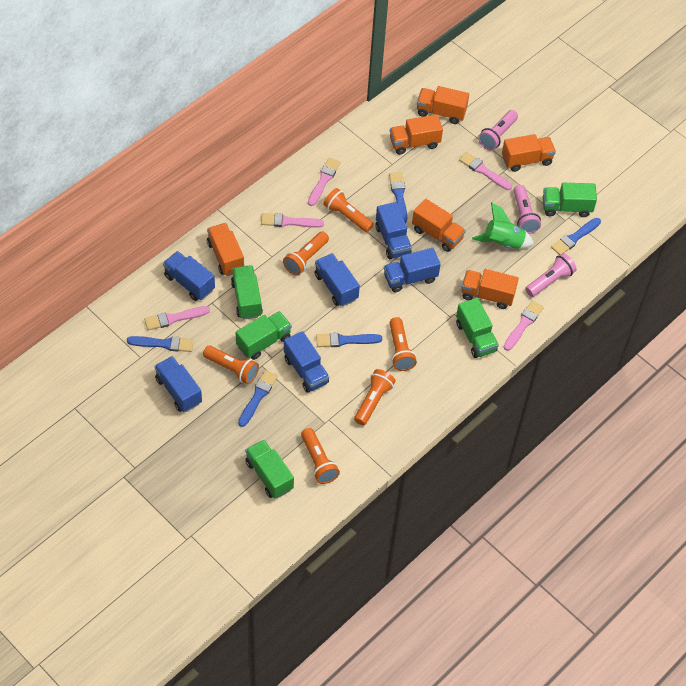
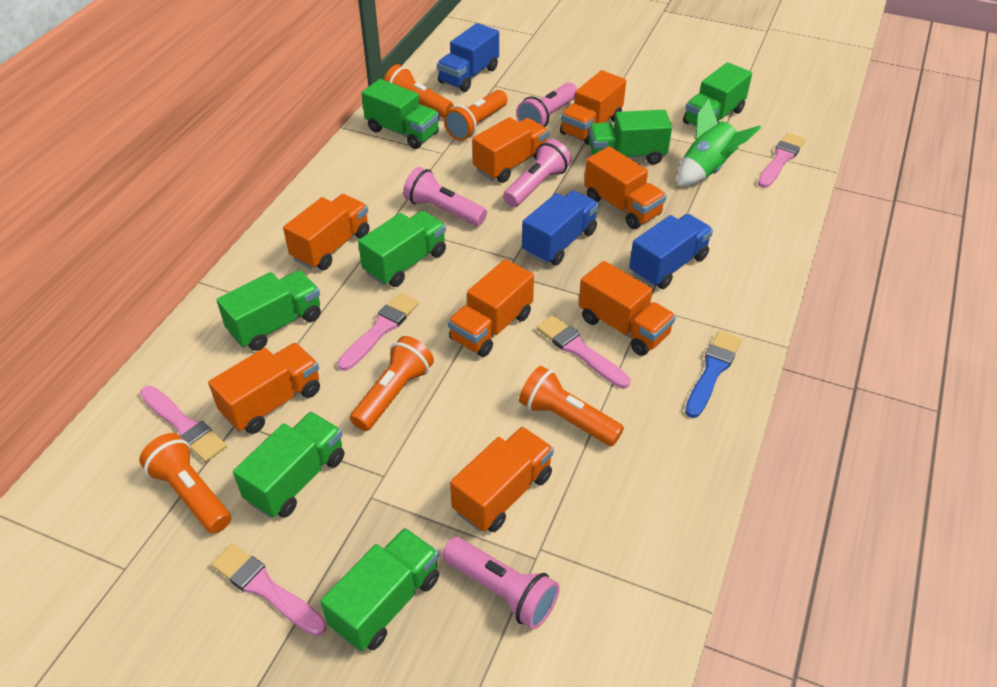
blue brush: [127,336,194,352] [238,370,278,427] [316,332,382,347] [389,172,407,223] [551,218,601,255] = 5 -> [685,331,742,418] = 1
blue truck: [154,356,202,412] [163,251,215,301] [284,331,329,393] [315,253,360,306] [375,202,412,259] [384,248,441,292] = 6 -> [437,23,499,92] [522,190,599,266] [629,214,713,289] = 3
green truck: [231,265,263,319] [236,311,292,360] [245,440,294,499] [456,298,499,358] [543,183,597,217] = 5 -> [217,270,321,351] [233,412,344,518] [320,528,439,652] [358,211,446,287] [361,79,439,149] [589,110,672,165] [683,62,752,127] = 7
orange flashlight: [203,346,259,384] [283,232,329,276] [301,428,340,484] [323,188,374,232] [354,369,396,425] [389,317,417,371] = 6 -> [139,433,231,534] [350,336,434,431] [384,64,454,118] [444,90,508,141] [519,366,624,446] = 5
orange truck: [207,223,244,276] [390,114,443,155] [412,199,466,252] [417,86,469,124] [461,269,519,309] [502,134,556,172] = 6 -> [208,343,320,434] [283,194,370,270] [448,259,534,357] [450,427,554,532] [472,117,549,183] [560,70,626,145] [579,261,676,356] [584,146,667,229] = 8
pink flashlight: [478,110,518,150] [513,185,541,234] [525,253,577,297] = 3 -> [403,167,487,226] [442,537,560,629] [503,139,571,207] [516,83,577,127] = 4

